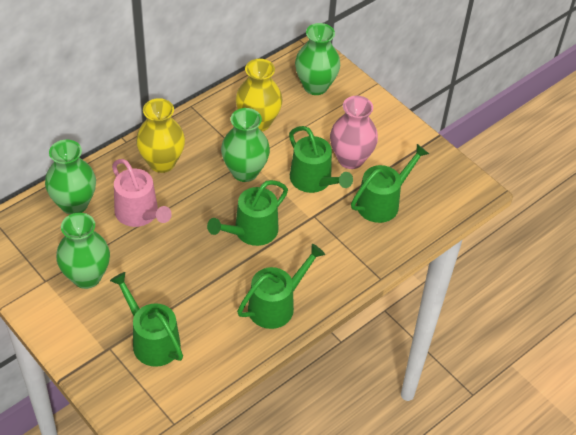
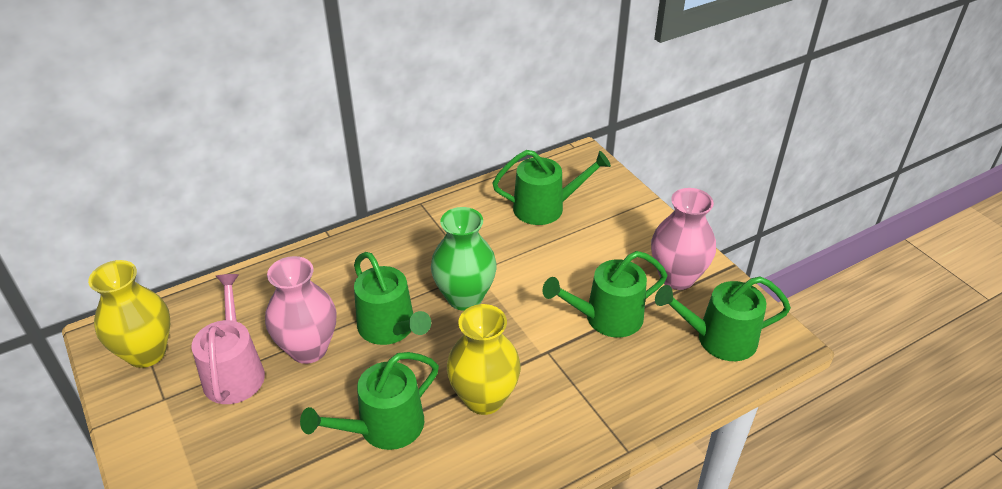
green vase: [45,140,96,214] [56,213,110,289] [221,108,270,182] [295,23,340,95] = 4 -> [431,207,497,311] = 1
pink vase: [330,96,378,169] = 1 -> [265,256,336,364] [651,188,716,290] = 2

